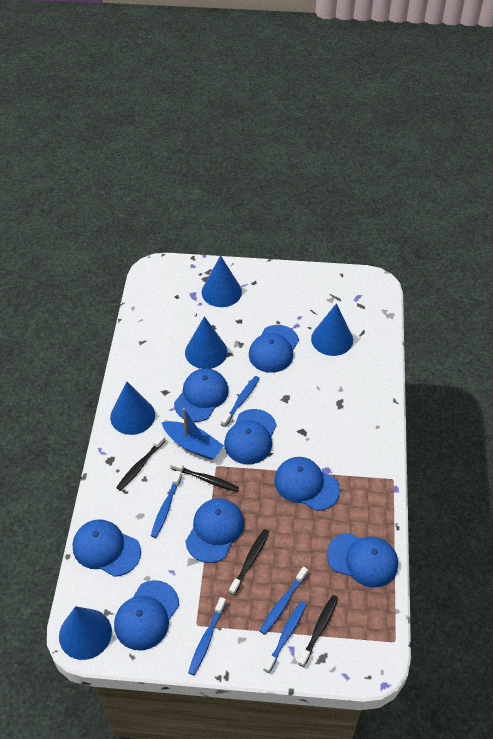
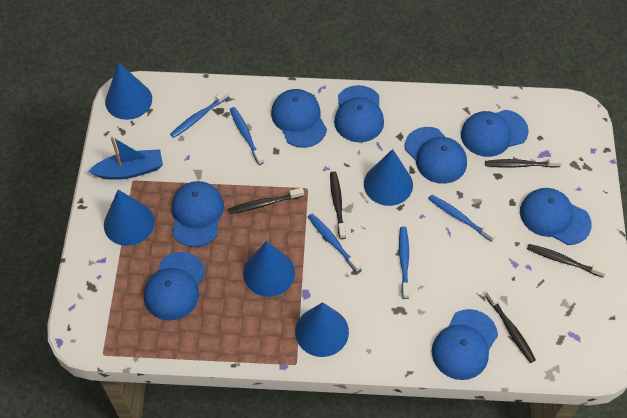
black toothbrush: [116,434,166,491] [170,461,239,492] [229,529,269,595] [298,595,338,667] = 4 -> [228,188,304,214] [330,171,346,239] [485,158,562,168] [485,290,536,363] [527,244,607,278] = 5

